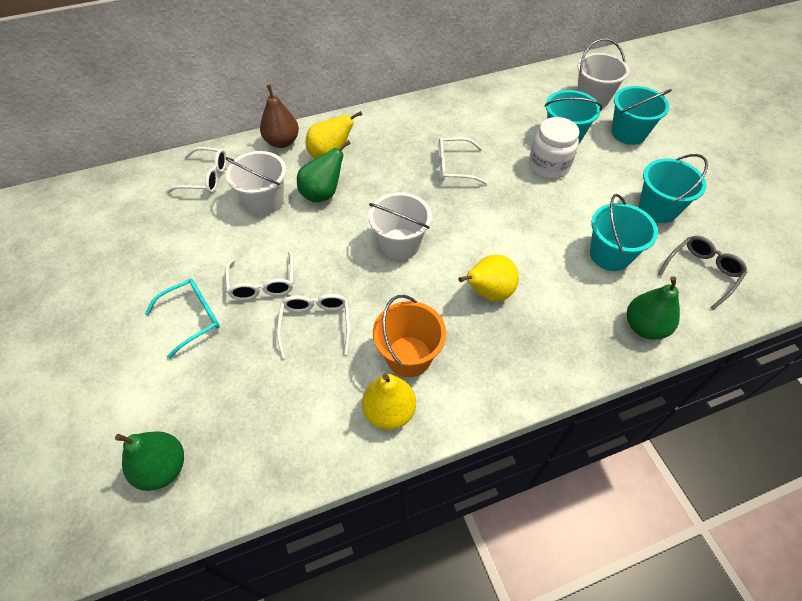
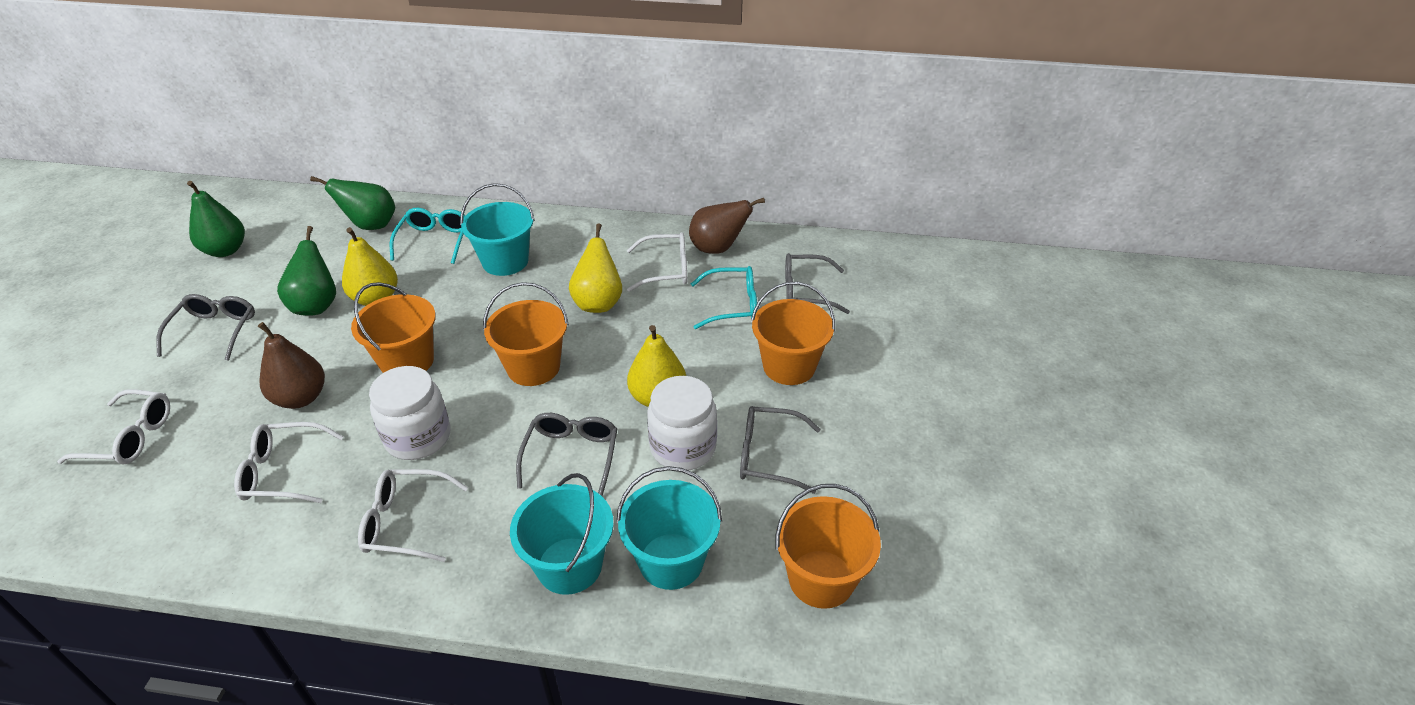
brown pear: [260,85,299,148] = 1 -> [258,322,325,409] [689,198,765,254] = 2
grey glasses: [659,236,747,310] = 1 -> [156,294,255,361] [516,413,617,496] [740,406,821,494] [785,253,850,314] = 4
orange bucket: [373,295,446,377] = 1 -> [351,282,436,373] [483,282,569,386] [751,282,835,385] [775,484,881,609] = 4
turquoise bucket: [545,90,603,144] [590,194,658,271] [611,86,672,145] [639,154,708,223] = 4 -> [460,183,535,276] [510,473,614,595] [616,466,722,590] = 3
turquoise glasses: [145,279,220,359] = 1 -> [390,208,466,264] [691,266,758,329] = 2
white bucket: [225,151,286,215] [368,192,432,260] [577,38,629,107] = 3 -> none = 0
white jar: [529,117,580,179] = 1 -> [369,366,451,460] [647,376,717,471] = 2

